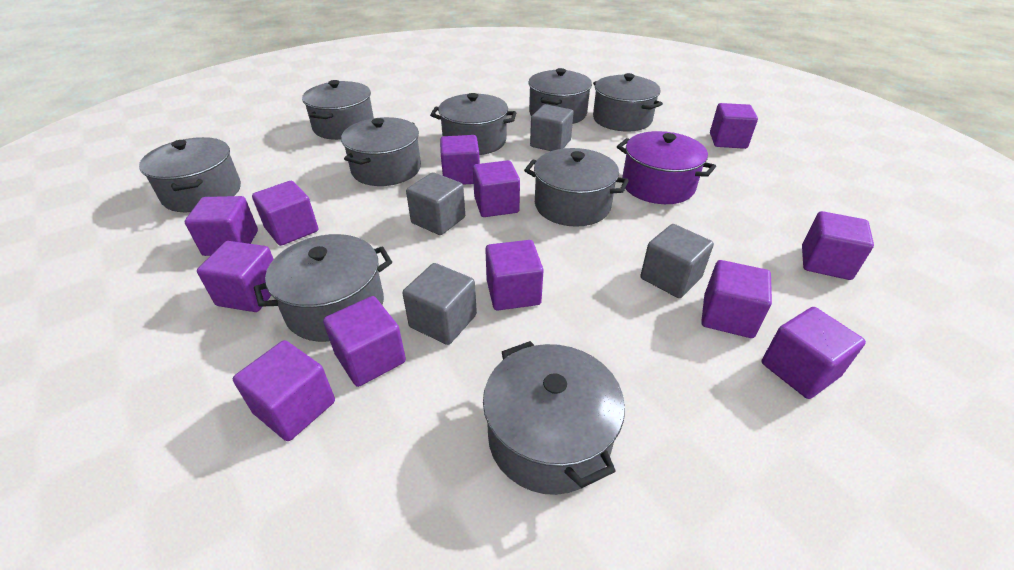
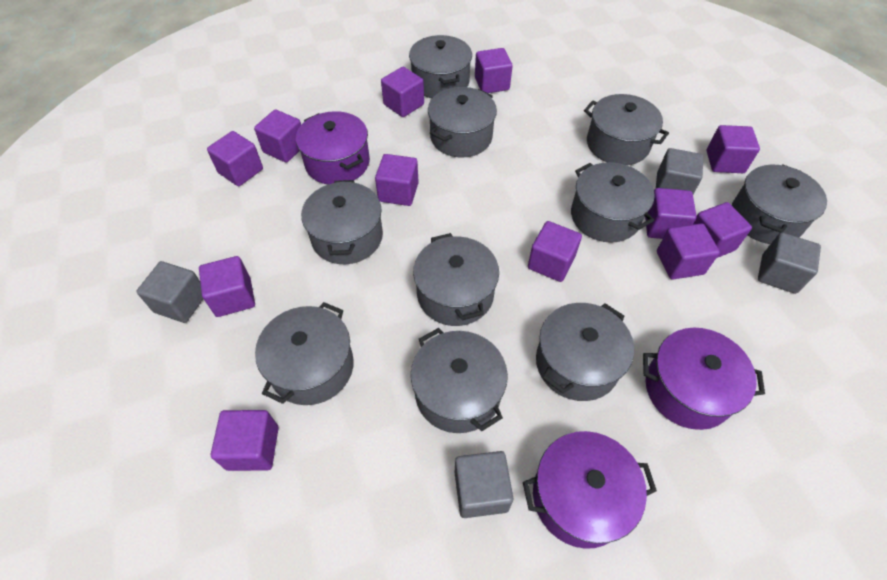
grey pot: [139,137,241,212] [254,234,392,342] [302,80,374,140] [341,117,421,186] [430,93,516,155] [483,341,625,495] [524,148,629,227] [528,68,592,124] [593,73,663,132] = 9 -> [255,302,354,405] [301,180,383,264] [409,35,472,98] [411,328,508,433] [413,233,499,326] [428,87,497,157] [536,303,634,401] [571,162,655,243] [584,94,669,165] [732,164,827,244] = 10
purple pot: [617,131,716,204] = 1 -> [296,111,370,184] [523,431,657,549] [643,328,765,430] = 3

